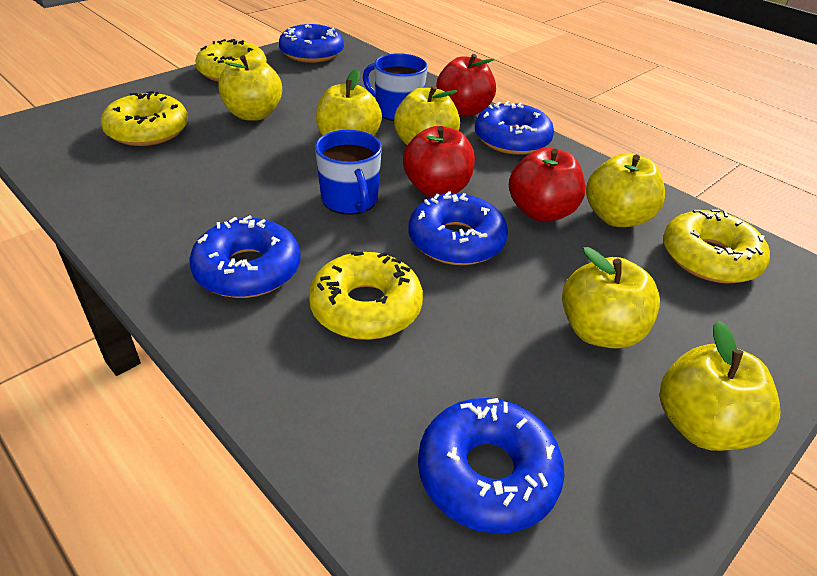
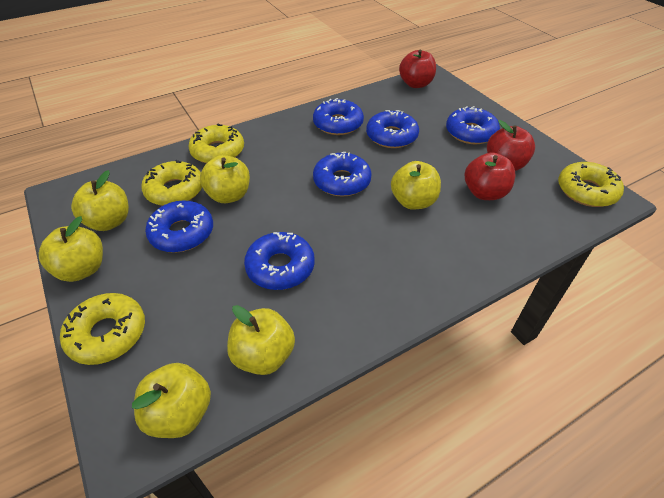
blue donut: [189,215,301,298] [279,24,344,63] [409,191,508,265] [418,398,565,534] [475,101,554,155] = 5 -> [145,201,213,253] [244,232,315,290] [313,98,364,135] [313,152,372,197] [366,110,419,148] [446,106,500,144] = 6
blue mug: [315,130,382,215] [363,53,428,121] = 2 -> none = 0

